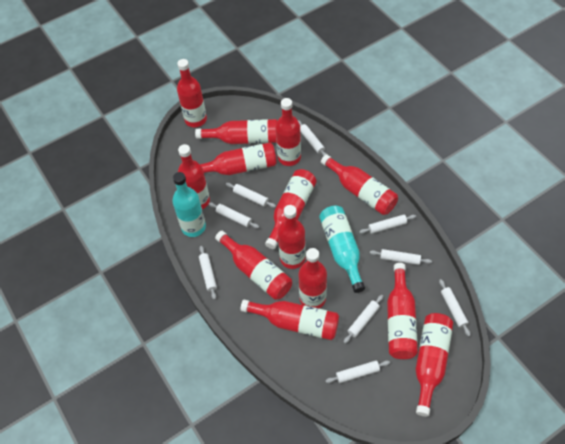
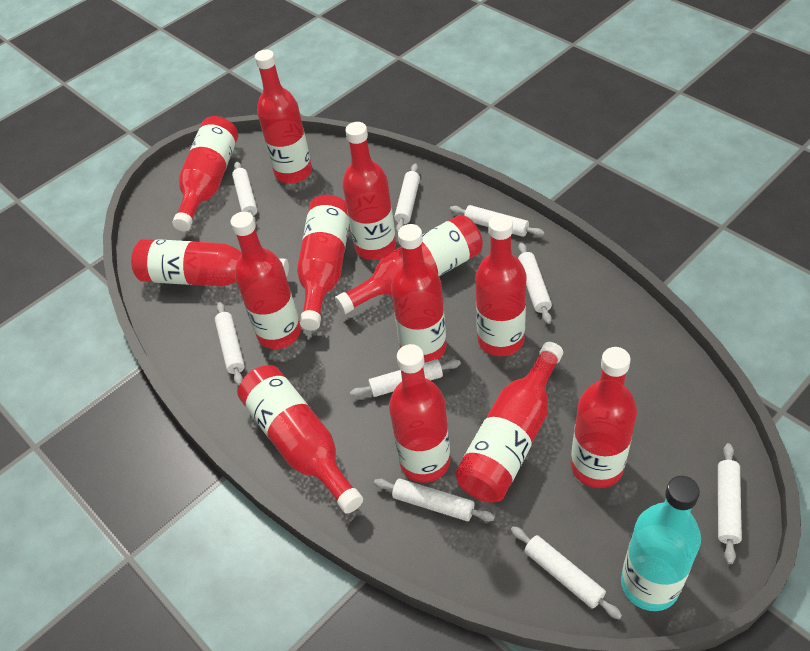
turquoise bottle: [172,172,206,237] [319,206,365,293] = 2 -> [621,476,701,611] = 1

